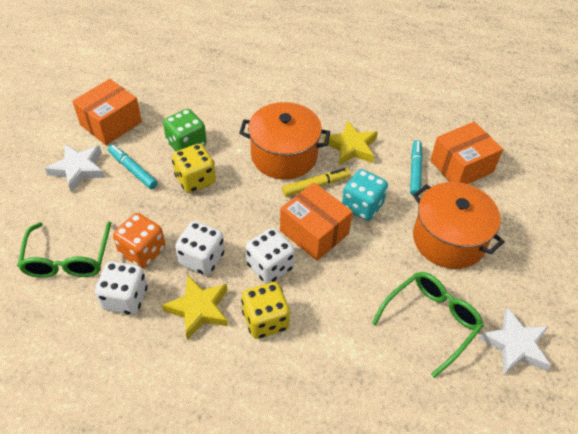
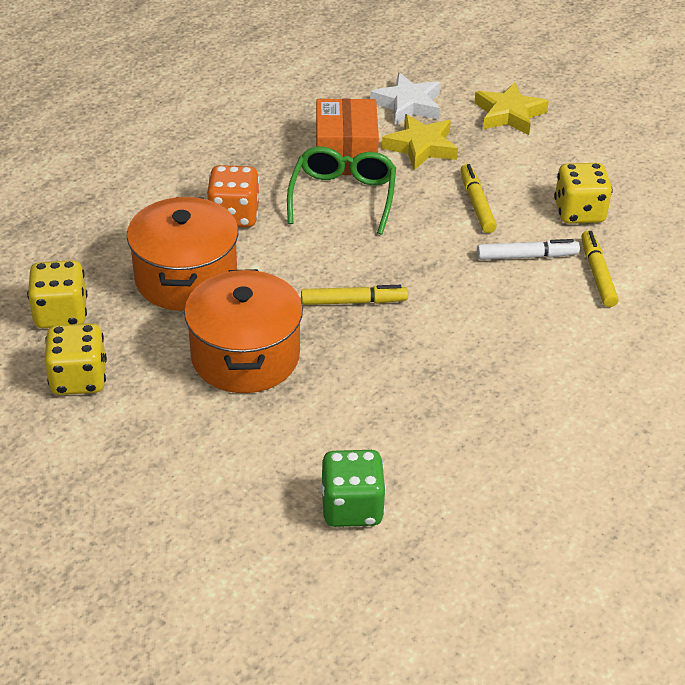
green glasses: [17,221,111,278] [372,272,484,378] = 2 -> [287,147,396,235] = 1
orange box: [72,79,142,145] [280,182,353,261] [430,122,503,184] = 3 -> [316,98,379,175] = 1
turquoise dice: [342,169,388,221] = 1 -> none = 0
turquoise marker: [108,145,158,189] [410,140,423,196] = 2 -> none = 0
white dice: [95,261,148,315] [175,221,225,275] [246,228,295,284] = 3 -> none = 0
white marker: none = 0 -> [477,239,580,260] = 1
white star: [45,145,105,192] [479,308,551,375] = 2 -> [370,72,440,125] = 1
yellow dice: [172,144,216,193] [241,282,290,339] = 2 -> [27,260,87,328] [44,323,107,395] [554,163,613,224] = 3
yellow marker: [282,168,350,197] = 1 -> [301,285,408,305] [460,164,497,233] [581,230,619,307] = 3

